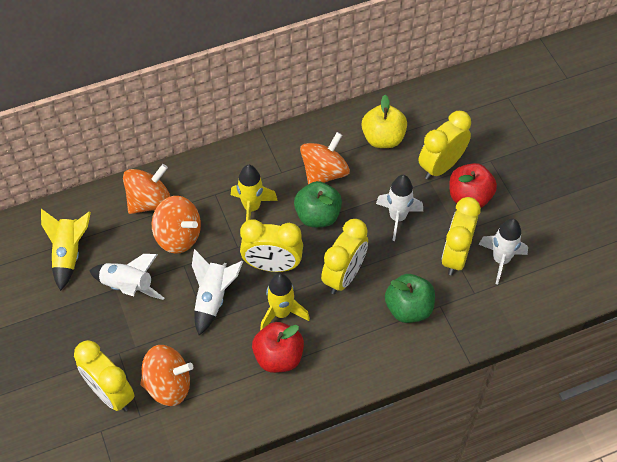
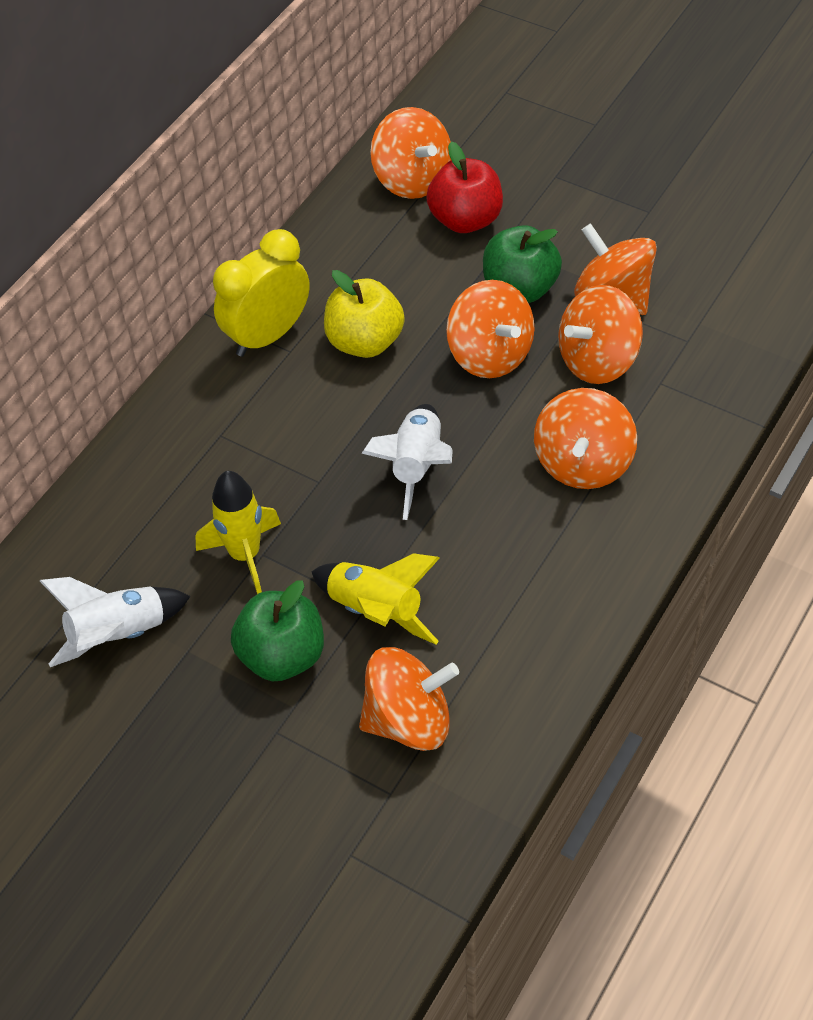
orange spinning top: [123,164,171,214] [140,345,193,406] [152,196,201,254] [300,132,350,184] = 4 -> [359,647,459,751] [370,107,451,199] [446,280,534,378] [534,388,637,489] [558,285,643,384] [574,223,657,315] = 6
red apple: [252,322,304,373] [449,163,497,208] = 2 -> [426,142,503,233] = 1
white rocket: [89,254,164,300] [192,249,243,335] [376,175,423,241] [478,218,528,284] = 4 -> [40,577,191,667] [361,404,453,520] = 2
yellow clock: [74,340,135,411] [240,219,303,272] [321,219,368,294] [419,111,471,180] [442,197,481,275] = 5 -> [213,229,310,357] = 1
yellow rocket: [41,209,91,291] [231,165,278,221] [260,273,310,331] = 3 -> [196,471,281,594] [311,553,440,644] = 2

